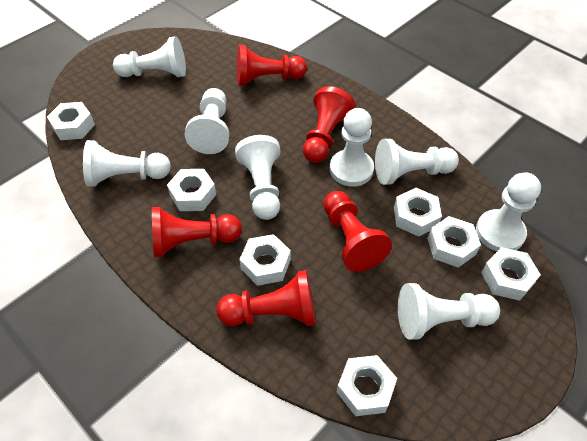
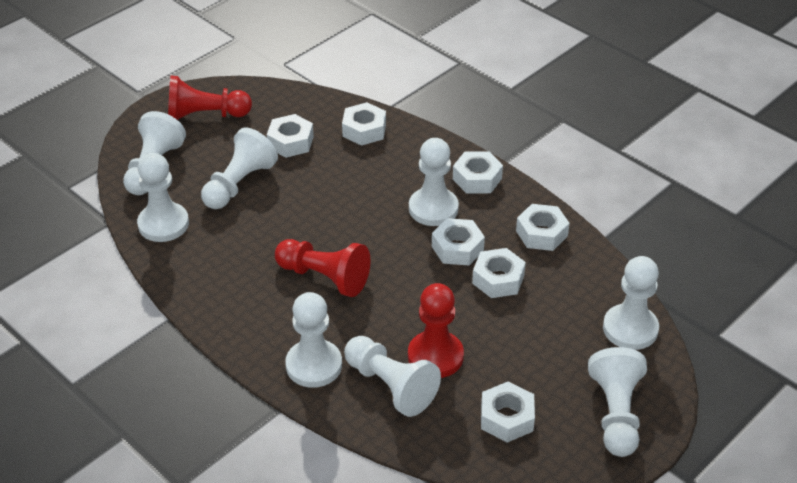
red pawn: [152,207,242,258] [216,270,316,326] [237,45,307,86] [303,86,355,163] [323,191,392,272] = 5 -> [168,76,252,120] [275,239,371,297] [408,283,464,378] = 3

